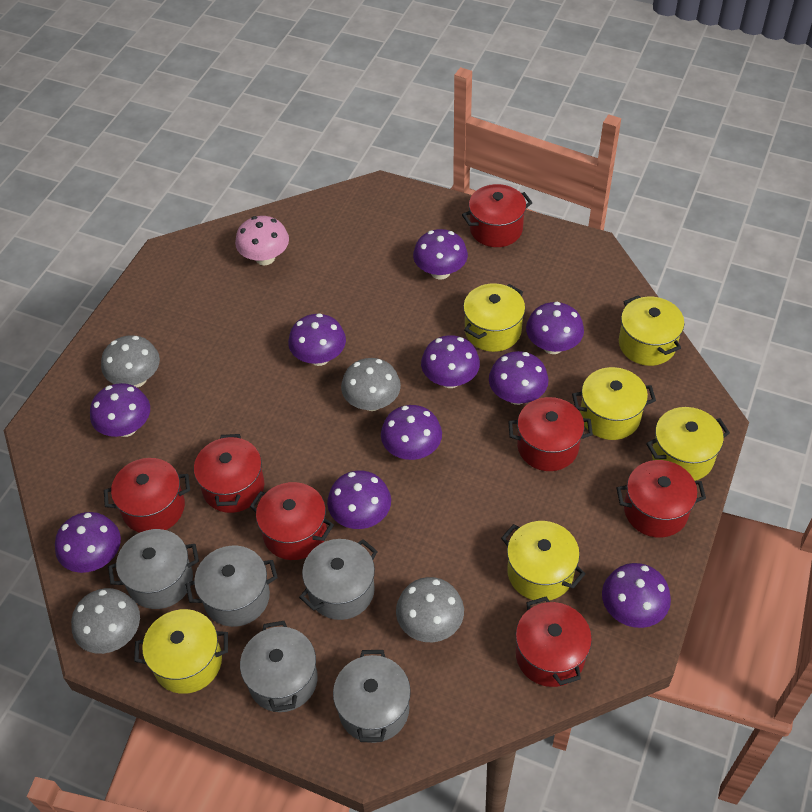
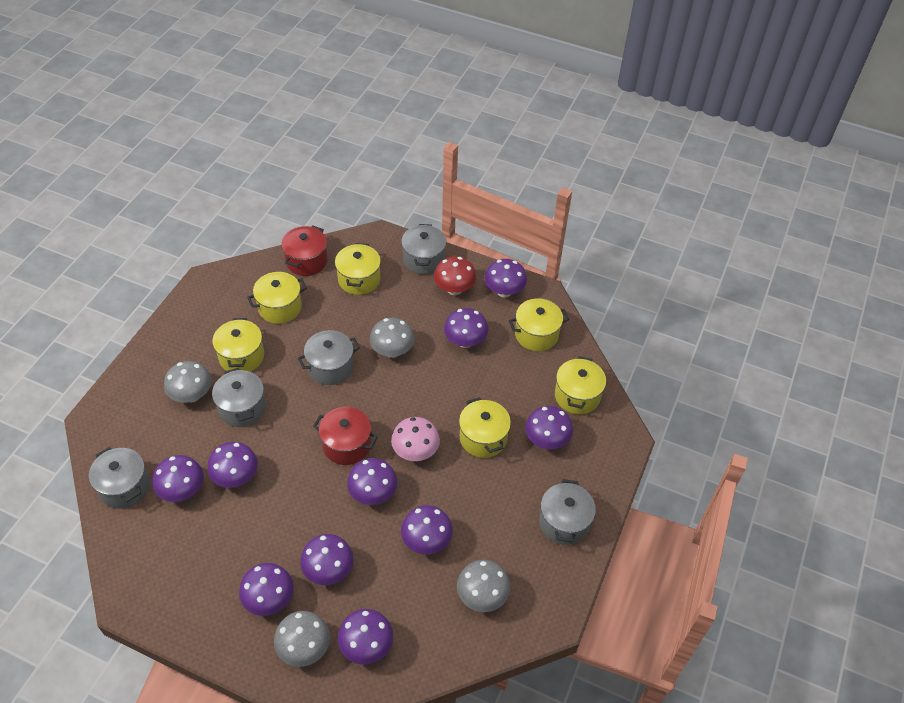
red mushroom: none = 0 -> [434,256,476,295] = 1
red pot: [104,458,190,533] [194,434,264,513] [250,482,334,560] [462,184,533,247] [508,397,593,471] [516,597,592,687] [617,460,706,538] = 7 -> [281,225,328,276] [313,407,378,465] = 2

